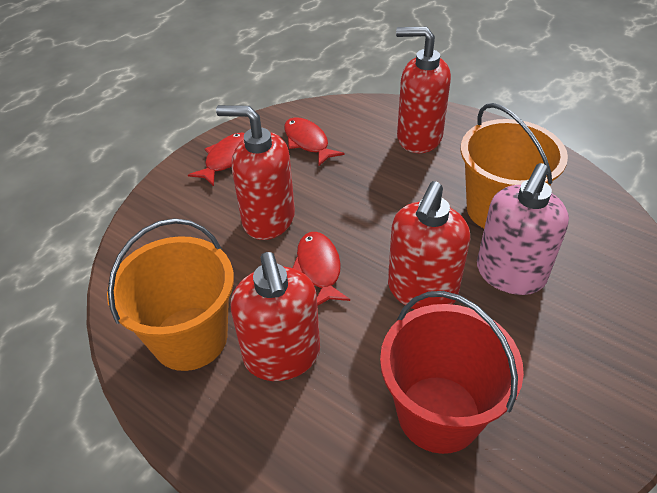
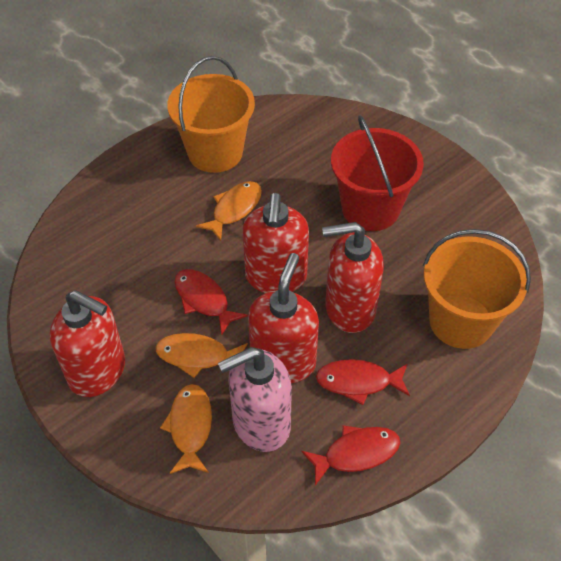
orange fish: none = 0 -> [155,333,248,378] [160,384,212,474] [196,181,262,241] = 3

